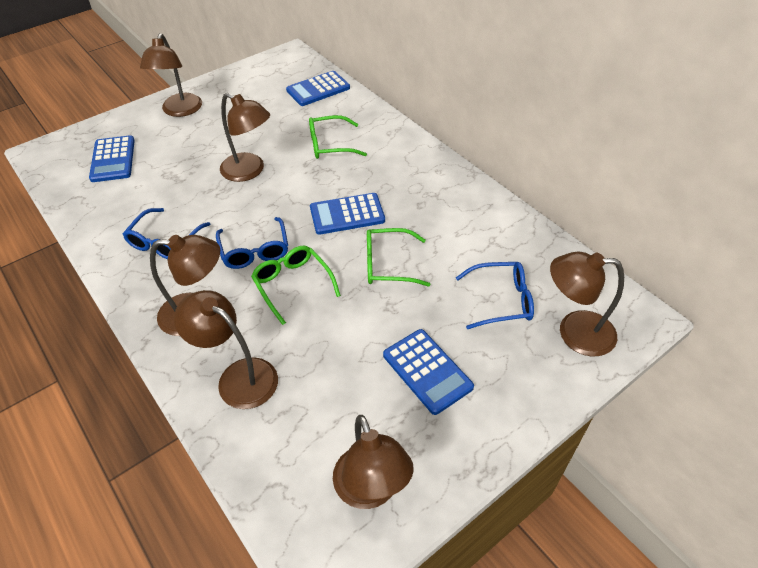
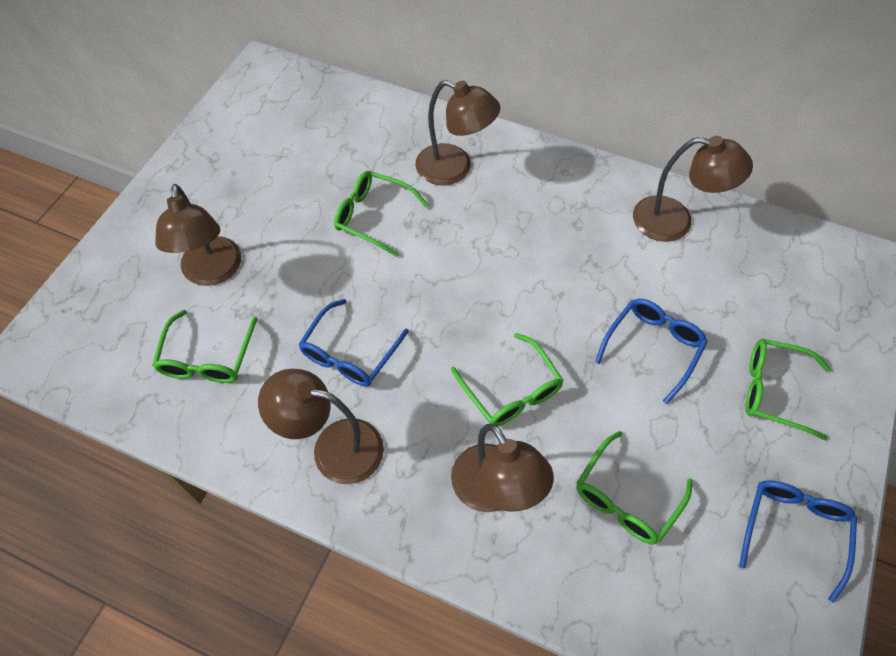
blue calculator: [89,135,135,182] [286,71,350,106] [310,193,385,235] [383,329,474,415] = 4 -> none = 0
brown lamp: [140,33,202,117] [150,235,220,336] [174,290,278,409] [220,93,270,182] [333,415,414,509] [550,251,624,356] = 6 -> [155,184,241,286] [258,369,384,484] [415,80,501,185] [451,423,554,512] [633,136,753,242] = 5
green glasses: [251,245,341,325] [309,115,367,159] [367,228,431,287] = 3 -> [152,310,258,383] [334,171,428,257] [451,333,564,426] [576,431,693,544] [745,338,831,441] = 5

